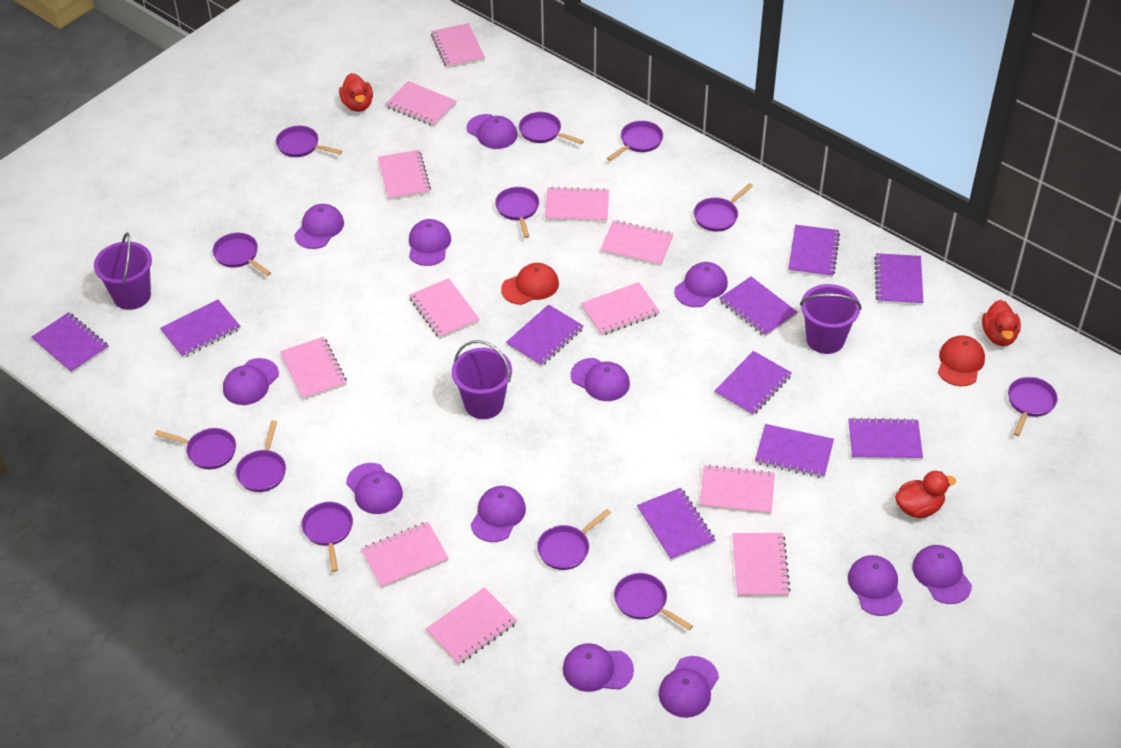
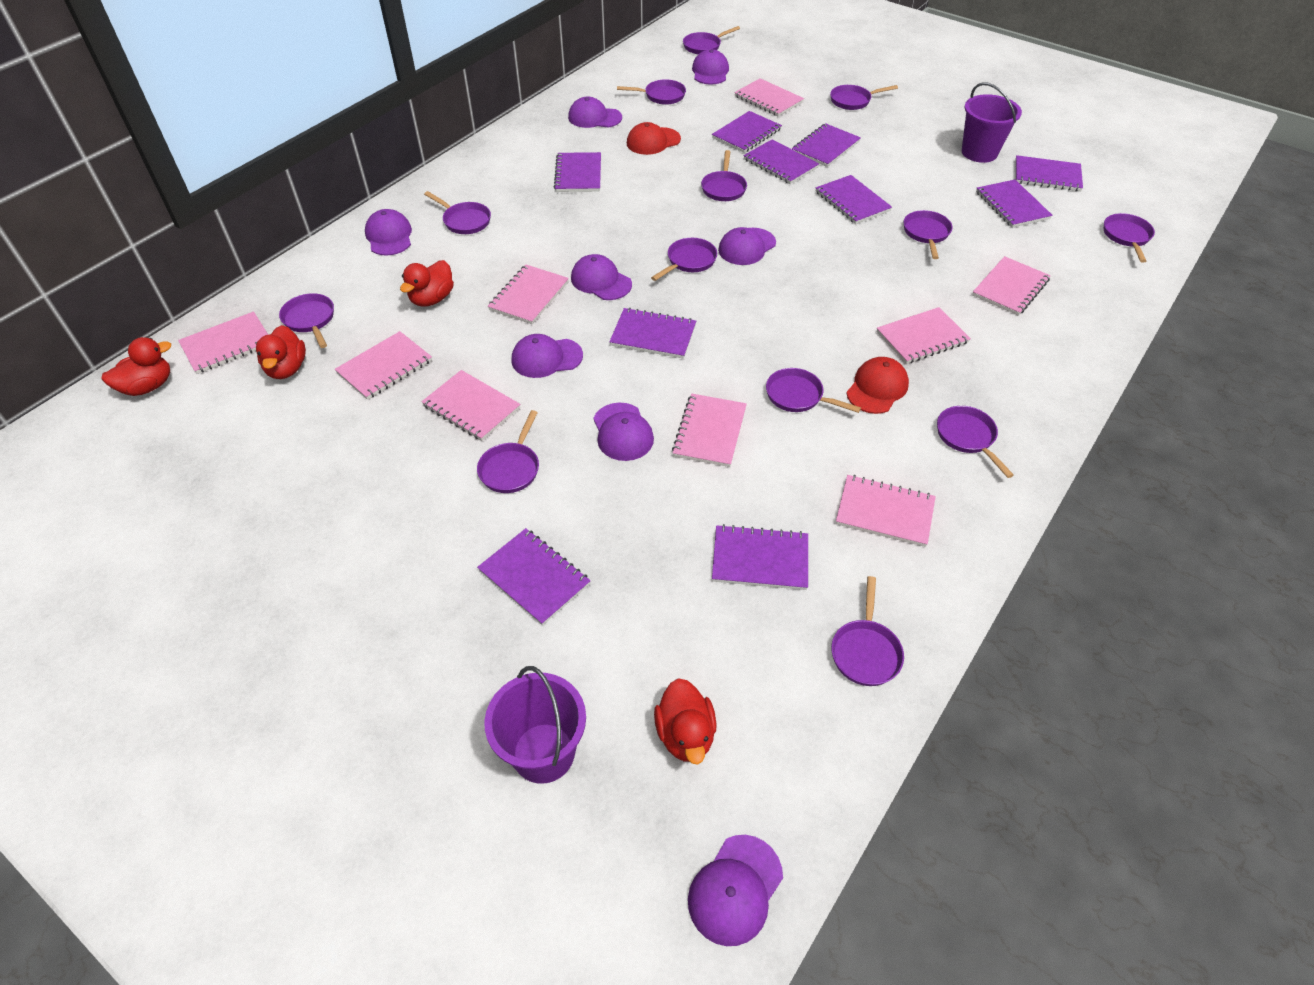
pink notebook: [280,337,347,400] [361,522,449,588] [378,150,431,200] [385,81,456,127] [409,278,480,339] [426,587,517,665] [431,23,485,68] [545,187,609,222] [581,282,660,336] [600,220,673,266] [699,465,775,515] [732,533,790,597] = 12 -> [178,312,268,374] [335,331,432,400] [421,370,520,441] [488,265,569,324] [672,394,747,467] [734,78,804,117] [836,475,936,547] [877,307,971,364] [972,256,1051,316] = 9
purple bucket: [94,232,152,310] [452,340,512,419] [800,284,861,354] = 3 -> [484,666,586,784] [962,82,1022,163] = 2
purple cap: [223,358,279,405] [294,204,344,249] [346,463,403,514] [409,219,451,266] [467,114,517,149] [471,486,526,542] [563,643,634,692] [571,358,630,401] [659,656,719,718] [674,262,728,307] [848,555,903,616] [912,545,972,604] = 12 -> [365,209,412,256] [512,334,583,378] [568,96,622,128] [571,254,632,300] [593,403,654,461] [688,835,783,946] [692,49,729,84] [718,227,776,265] = 8
purple pan: [155,428,236,469] [212,233,271,276] [236,420,286,492] [276,126,342,157] [301,502,353,572] [495,187,539,238] [519,112,584,144] [537,509,611,570] [607,121,663,161] [614,573,693,631] [694,183,753,232] [1008,377,1058,436] = 12 -> [279,293,334,348] [424,191,491,234] [477,410,539,493] [617,79,686,105] [651,238,717,281] [683,26,740,54] [701,150,747,201] [766,368,861,413] [830,85,898,110] [831,576,904,686] [904,210,952,259] [937,406,1014,478] [1104,213,1155,263] = 13
red duck: [339,73,373,112] [895,471,956,518] [982,300,1021,346] = 3 -> [101,337,171,396] [256,325,306,379] [400,260,454,307] [654,678,716,765] = 4

